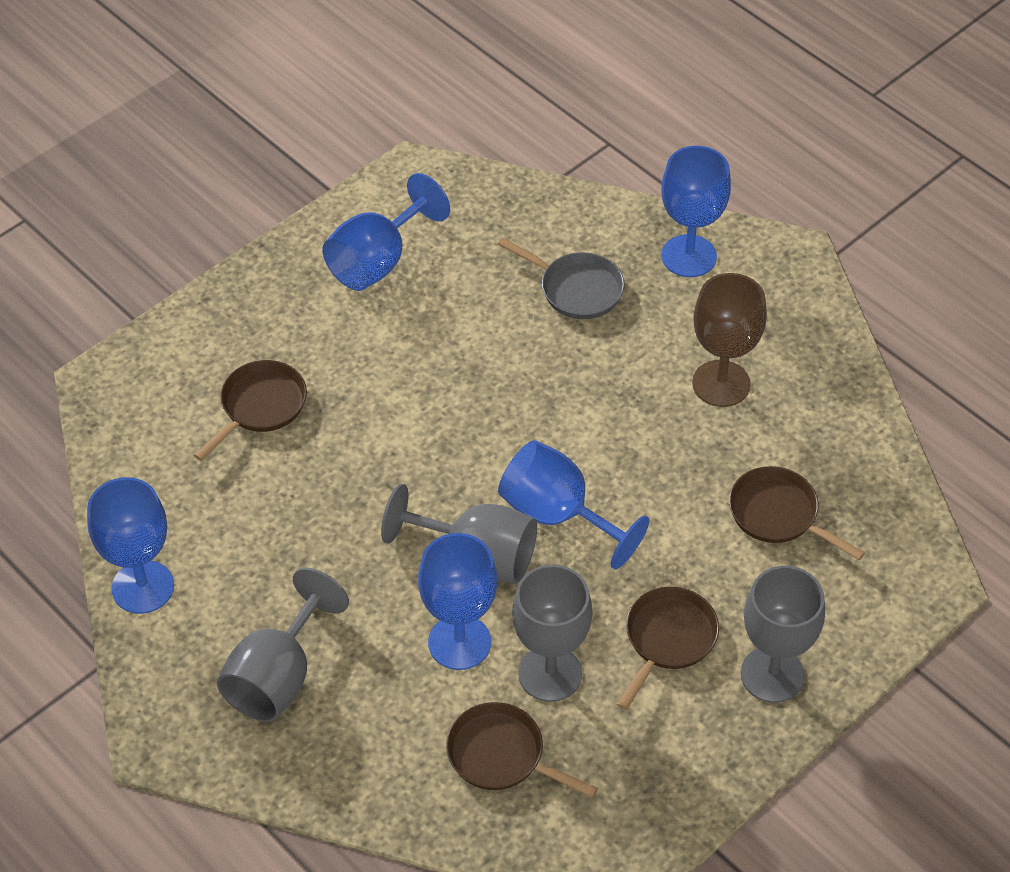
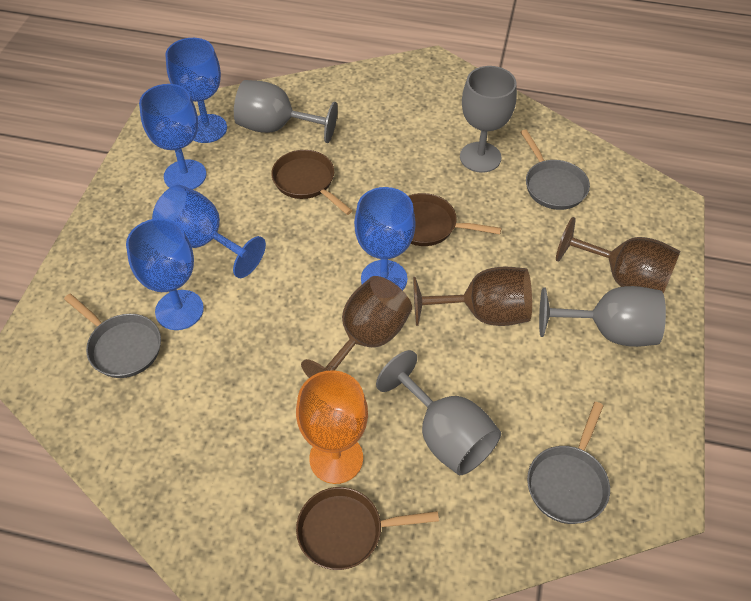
brown goblet: [692,273,767,407] = 1 -> [301,276,412,378] [413,267,532,326] [556,217,680,294] = 3
brown pan: [194,360,307,461] [446,702,598,798] [617,587,719,710] [729,466,865,560] = 4 -> [271,150,353,215] [296,487,439,570] [409,193,501,246] = 3
grey pan: [498,238,625,319] = 1 -> [64,294,161,378] [521,129,590,210] [527,402,610,524] = 3
orange goblet: none = 0 -> [296,370,368,484] = 1

